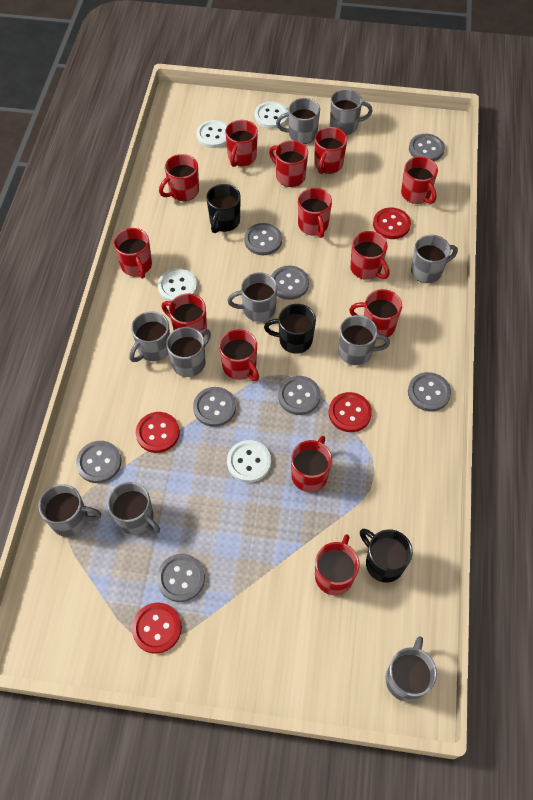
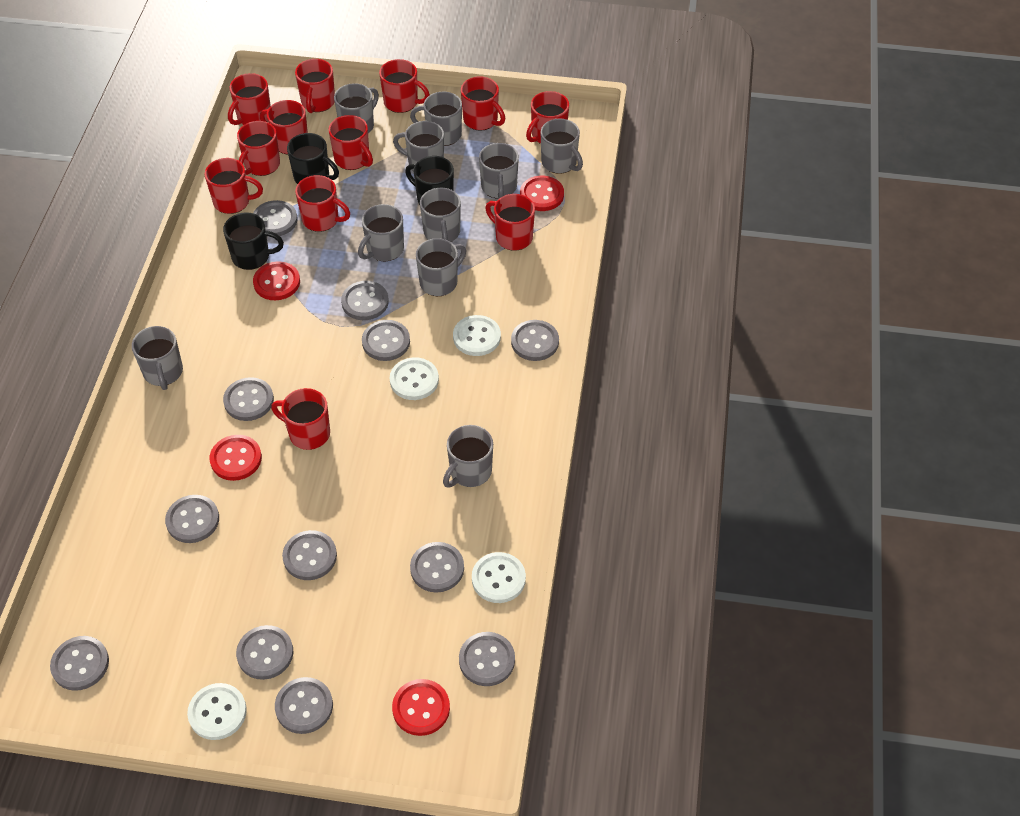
grey button: [76,441,121,483] [157,554,205,602] [193,387,236,427] [244,223,282,255] [271,266,309,300] [278,376,321,415] [408,372,451,412] [409,134,445,161] = 8 -> [50,636,109,691] [165,495,219,543] [223,377,274,421] [236,625,293,680] [253,200,297,237] [275,677,333,734] [282,530,337,580] [341,281,389,320] [362,320,410,361] [410,542,464,593] [459,632,515,686] [511,320,559,361] = 12
red mug: [114,228,152,279] [159,154,199,201] [162,293,207,337] [219,329,259,381] [225,120,258,167] [269,140,308,187] [291,436,332,492] [298,188,332,238] [314,127,347,174] [315,534,360,595] [349,289,402,339] [350,231,390,280] [401,157,438,204] = 13 -> [205,158,263,214] [228,73,271,125] [237,121,280,176] [260,100,308,154] [271,388,330,450] [295,59,335,113] [295,175,350,232] [329,115,373,170] [379,59,430,113] [461,77,505,131] [485,194,535,251] [526,91,569,144] = 12

